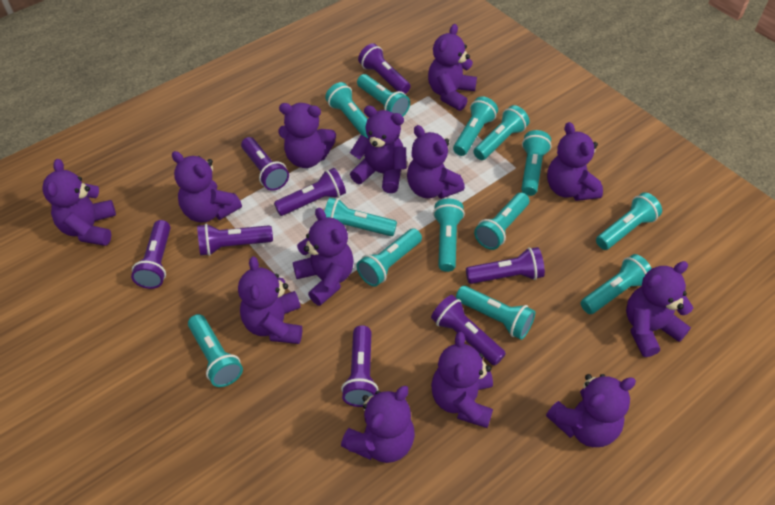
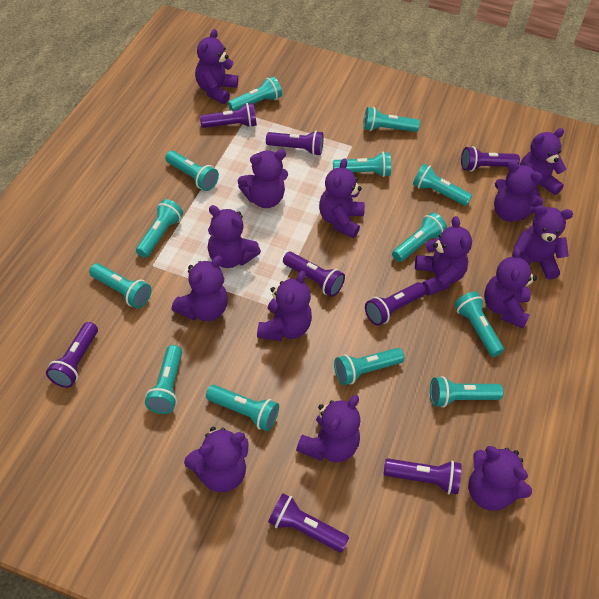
purple teddy bear: [42,159,116,246] [172,151,242,222] [238,256,302,344] [278,103,336,168] [293,208,354,306] [341,386,415,463] [350,106,407,193] [407,125,465,199] [428,24,477,111] [431,332,493,428] [546,374,636,447] [547,122,603,201] [626,261,693,357] = 13 -> [172,256,228,321] [184,427,249,492] [195,29,238,104] [208,205,261,268] [238,150,288,208] [257,271,312,341] [296,395,360,462] [319,158,365,238] [415,216,472,296] [468,446,532,511] [484,247,537,329] [494,161,543,222] [514,205,573,280] [520,128,566,197] = 14

